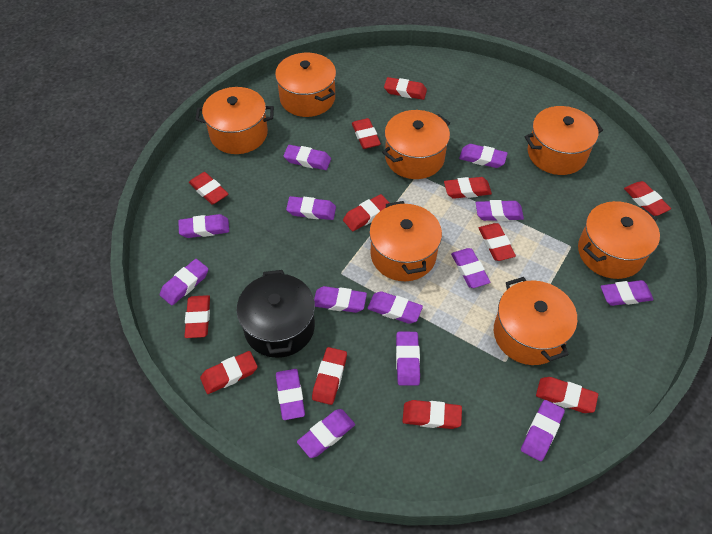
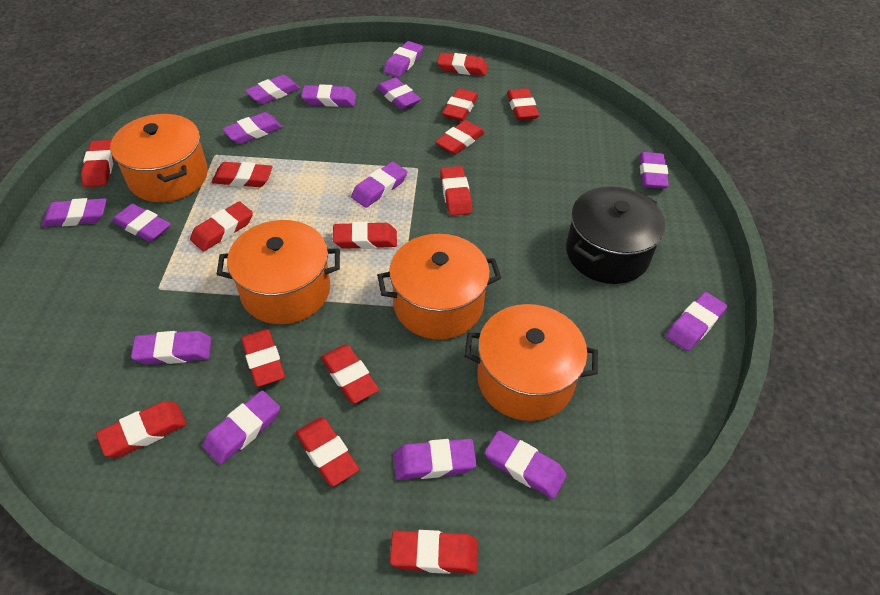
orange pot: [195,87,274,154] [275,53,336,117] [369,201,442,281] [382,110,450,179] [494,277,577,365] [524,106,603,175] [578,201,660,279] = 7 -> [110,114,208,202] [217,220,340,324] [377,234,501,340] [464,304,598,421] = 4
red eraser: [185,295,210,338] [189,172,228,205] [200,351,258,394] [312,347,347,405] [343,194,389,231] [352,118,381,149] [384,77,427,100] [402,400,462,429] [444,177,492,199] [479,223,516,261] [536,377,598,413] [624,181,671,216] = 12 -> [81,140,114,187] [96,401,186,457] [190,201,253,252] [212,162,273,187] [241,329,285,387] [295,417,359,487] [321,345,379,404] [333,222,397,249] [390,530,478,574] [435,120,485,155] [437,53,488,76] [440,166,472,216] [442,88,478,121] [507,88,539,120] = 14

